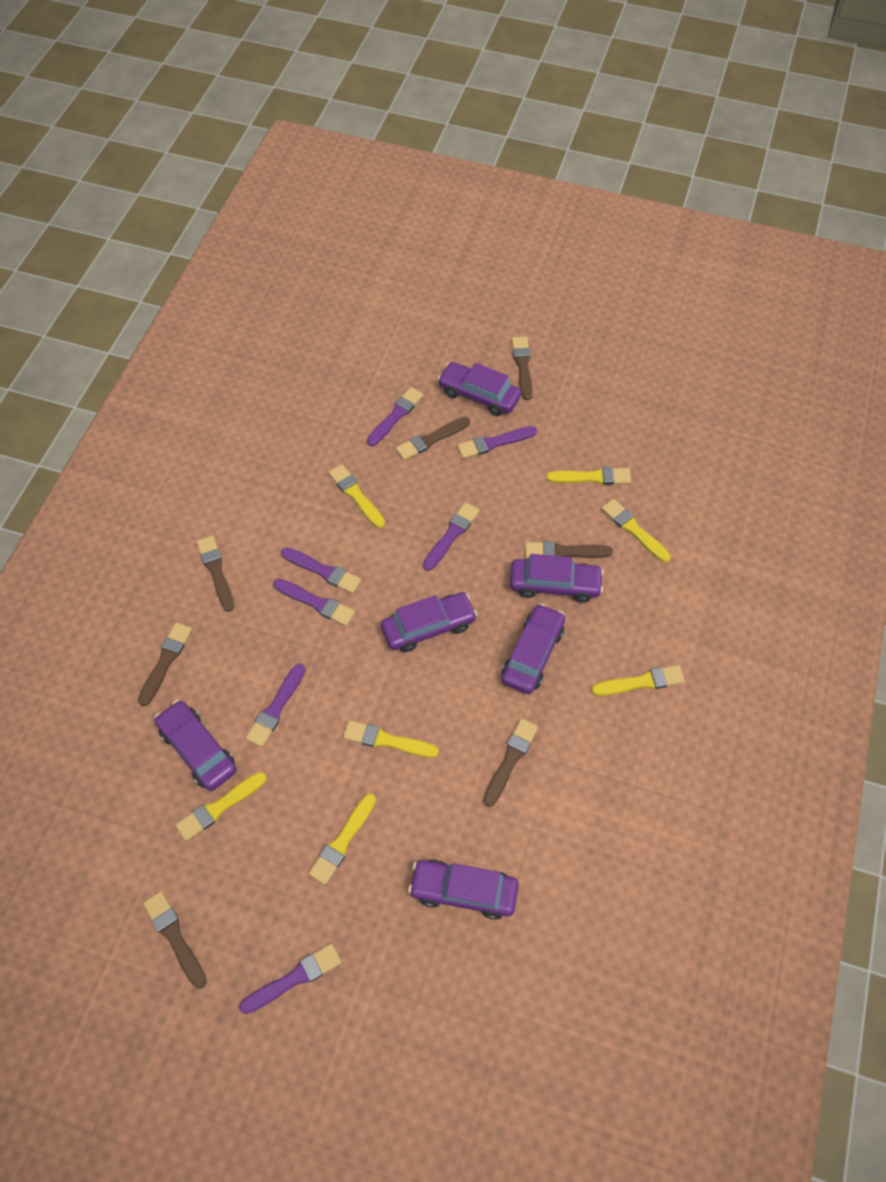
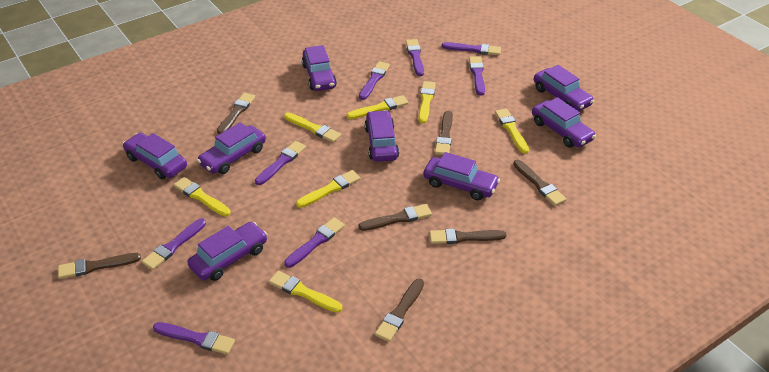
purple brush: [239,944,341,1014] [246,663,305,747] [273,579,355,626] [281,547,361,594] [367,387,424,446] [423,502,480,571] [457,426,537,459] = 7 -> [142,219,206,270] [153,322,235,354] [255,141,306,185] [284,218,345,268] [359,61,390,100] [406,39,424,76] [442,42,501,55] [469,56,485,96] = 8
purple car: [155,700,237,791] [381,592,478,652] [408,859,519,920] [438,362,521,416] [501,604,565,694] [510,554,604,603] = 6 -> [123,133,187,179] [187,222,268,281] [197,122,266,174] [302,45,337,91] [364,110,399,162] [423,152,500,200] [532,97,596,148] [534,65,594,111] = 8

